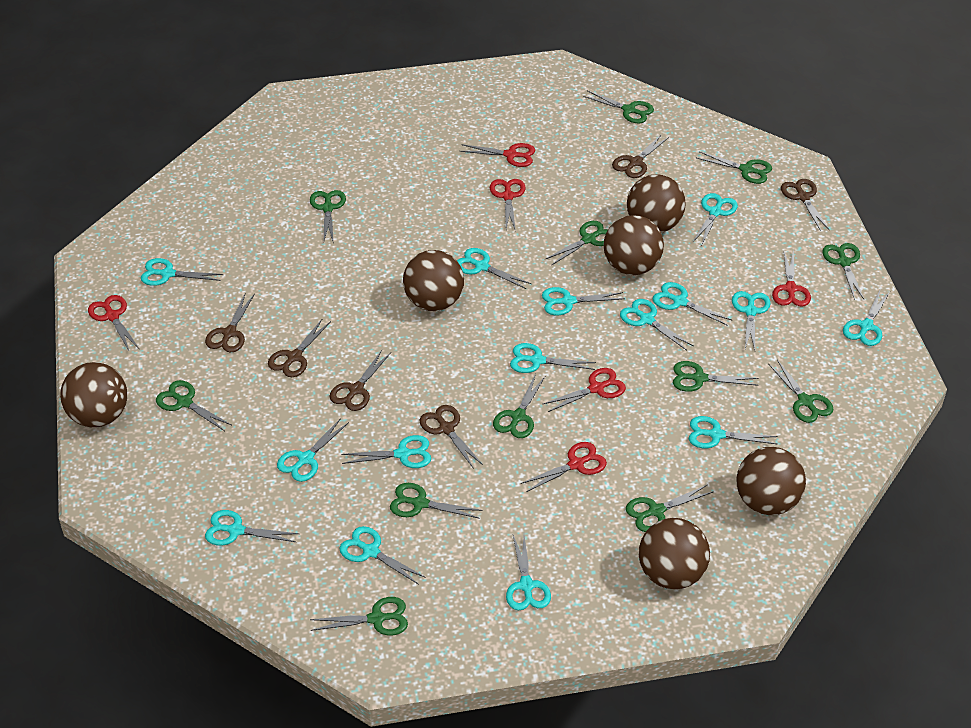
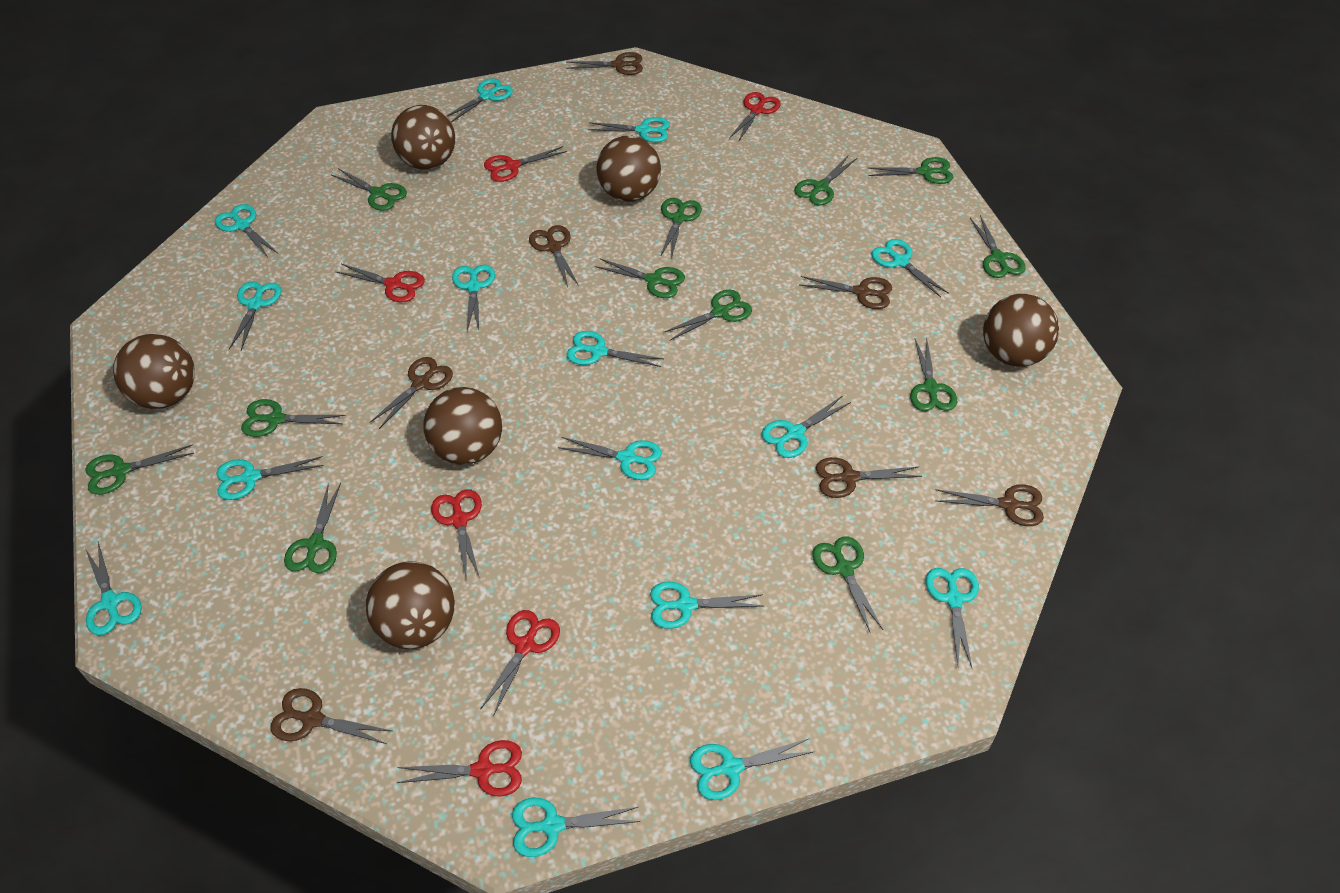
brown scissors: [205,292,255,352] [268,318,331,377] [330,350,391,411] [419,405,483,469] [612,134,669,178] [781,179,829,231] = 6 -> [270,688,392,744] [370,357,453,429] [529,225,579,287] [566,52,643,75] [799,276,892,309] [816,457,922,498] [936,484,1044,526] = 7

